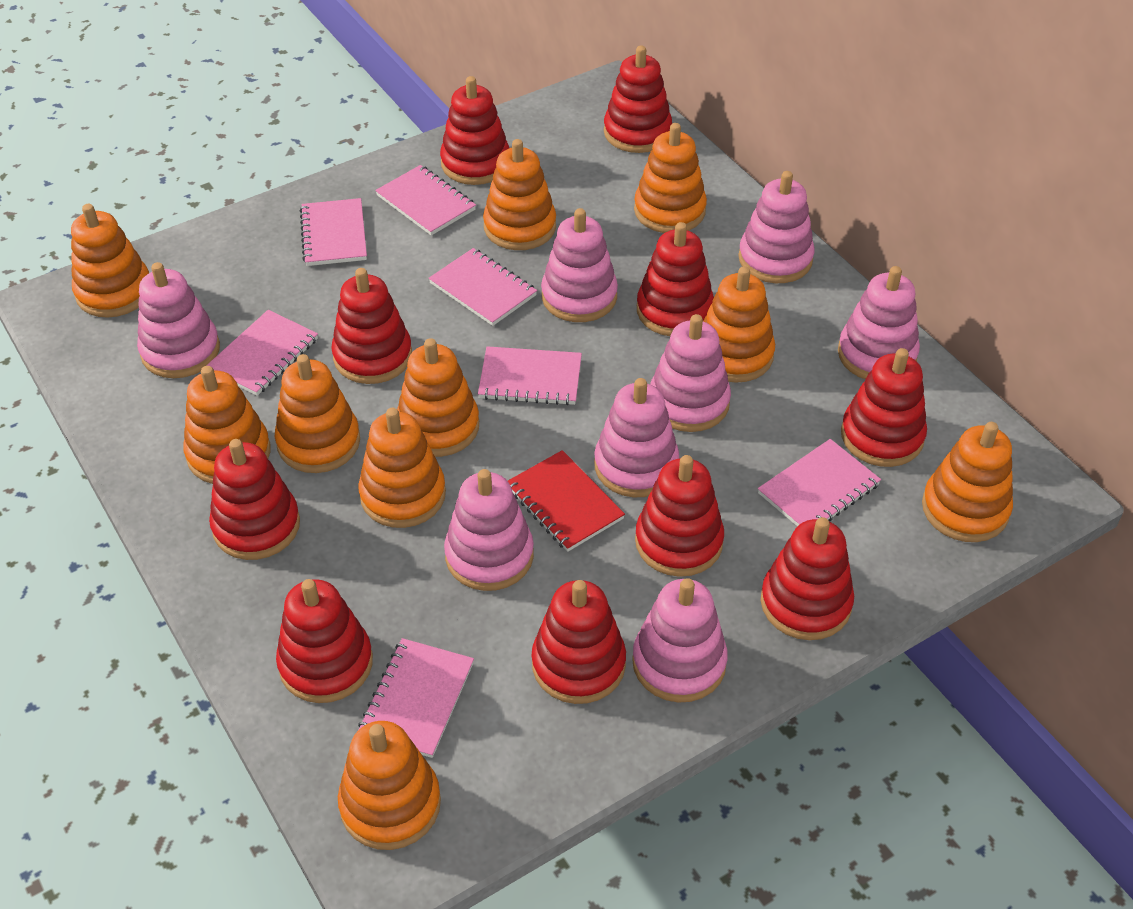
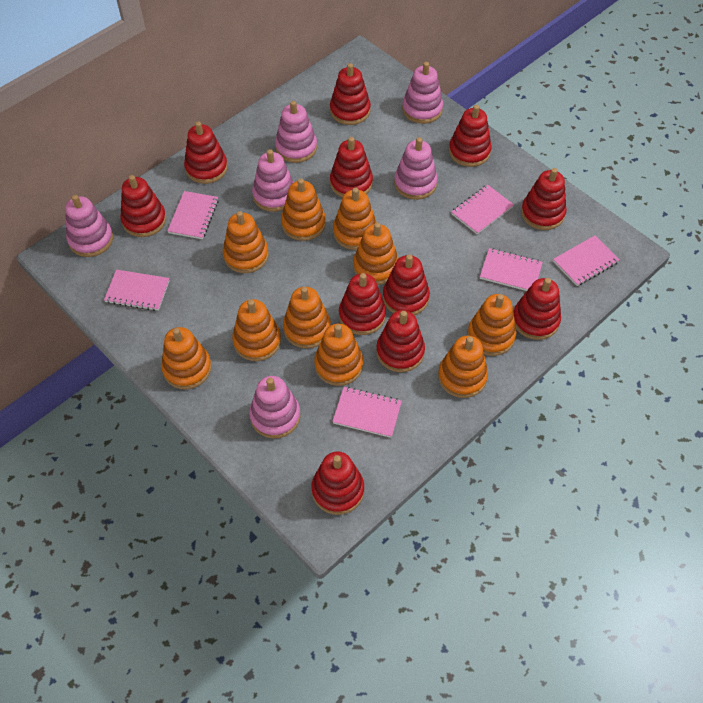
pink notebook: [206,310,318,396] [300,198,367,266] [358,638,474,758] [375,165,476,236] [429,248,537,326] [478,346,582,405] [758,439,881,526] = 7 -> [104,270,170,311] [167,191,219,239] [332,387,402,438] [451,185,514,234] [480,248,543,291] [553,236,620,286] = 6
pink stacking toy: [137,262,220,378] [444,469,534,591] [541,208,618,322] [594,378,679,497] [632,578,728,703] [650,314,731,432] [739,171,814,283] [838,266,920,379] = 8 -> [65,195,113,257] [249,376,300,438] [252,149,294,212] [275,101,317,163] [394,137,438,200] [402,62,443,124] = 6
red notebook: [508,450,625,552] = 1 -> none = 0
red stacking toy: [209,439,300,560] [276,579,373,703] [331,268,412,384] [440,76,509,185] [532,580,626,704] [604,45,672,153] [635,455,724,577] [637,222,714,336] [761,517,854,640] [841,348,927,467] = 10 -> [121,175,166,237] [184,121,228,184] [311,452,364,515] [330,63,371,125] [330,137,373,198] [339,273,386,335] [376,310,425,372] [383,254,430,315] [449,105,492,167] [513,278,561,340] [521,168,566,230] = 11

